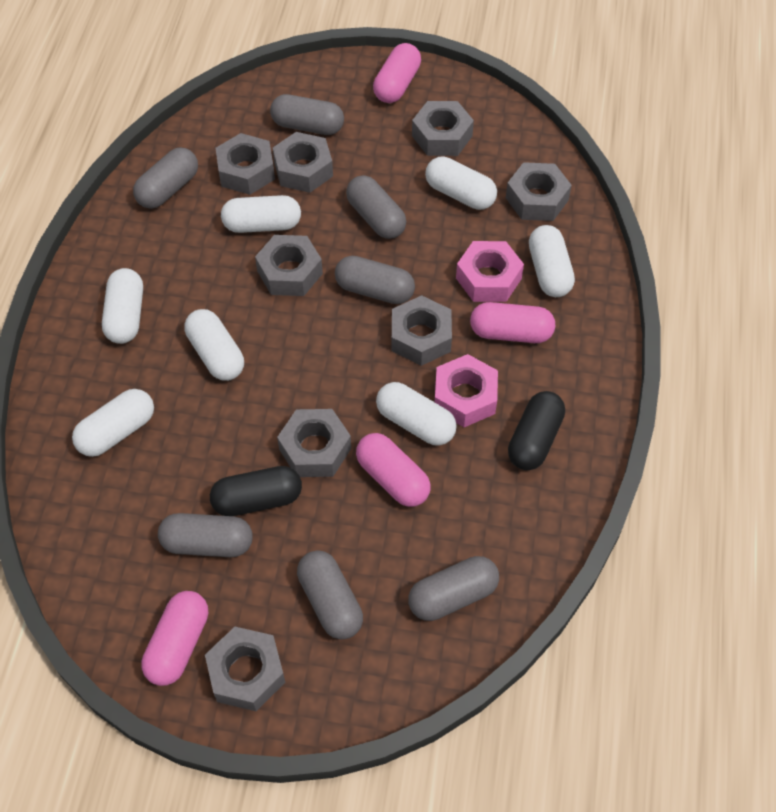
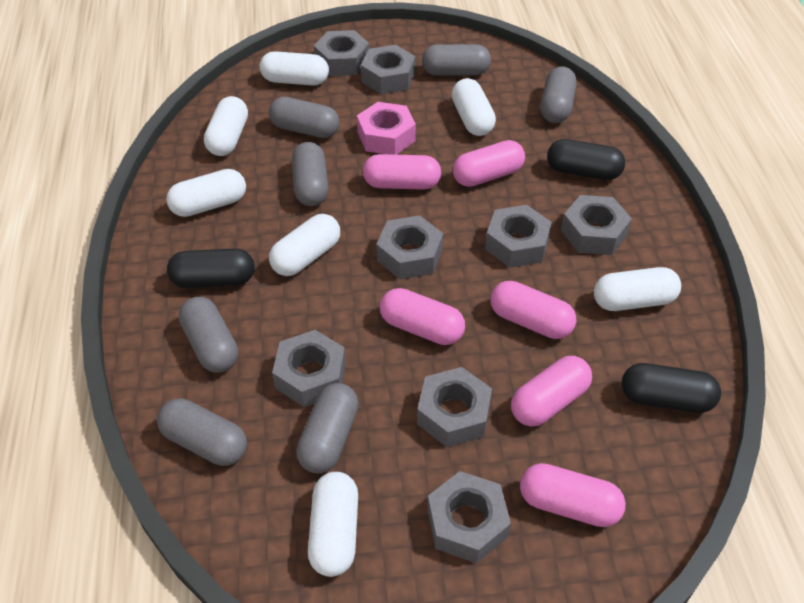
black capsule: [210,466,302,516] [508,391,565,470] = 2 -> [167,248,255,288] [547,139,625,180] [622,363,721,413] = 3
pink capsule: [141,591,208,686] [356,433,431,507] [373,43,421,103] [470,302,555,343] = 4 -> [363,154,441,190] [380,288,465,345] [453,140,525,187] [490,281,576,339] [511,356,592,427] [520,463,626,527] = 6
pink nut: [435,354,498,427] [456,241,524,302] = 2 -> [357,102,416,155] = 1

